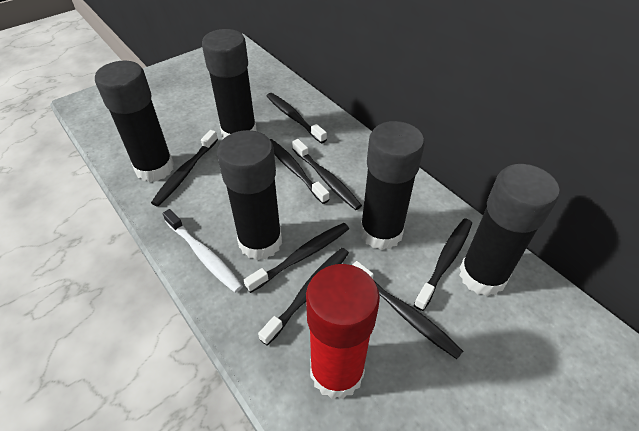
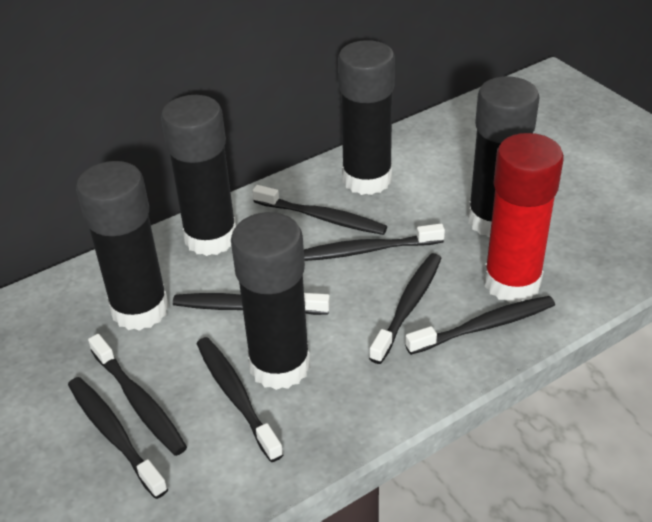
white toothbrush: [163,209,243,293] = 1 -> none = 0

